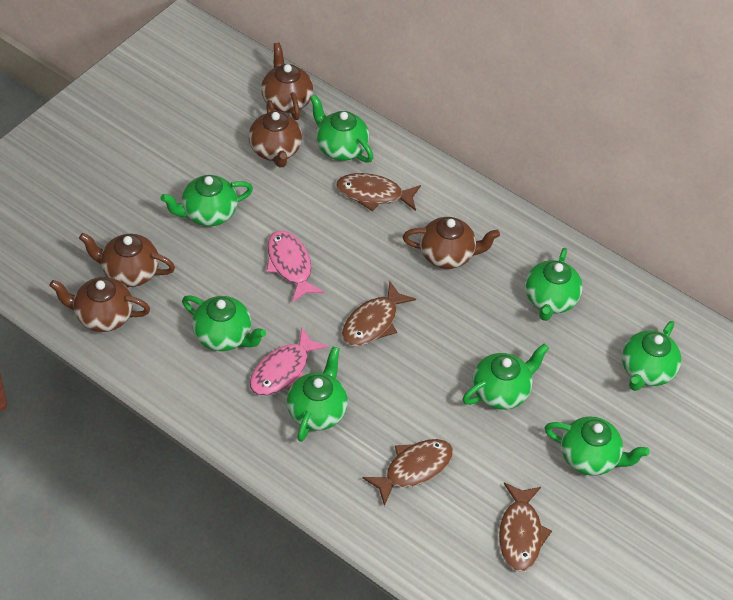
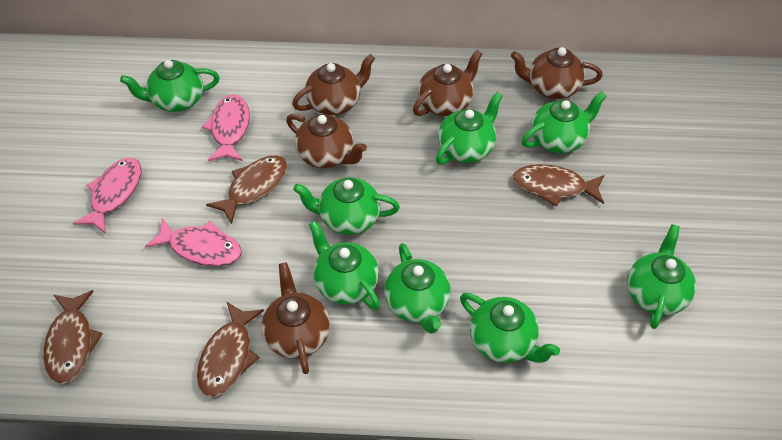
pink fish: [250,327,328,395] [266,231,324,302] = 2 -> [72,158,141,234] [145,218,242,266] [202,94,249,161] = 3

